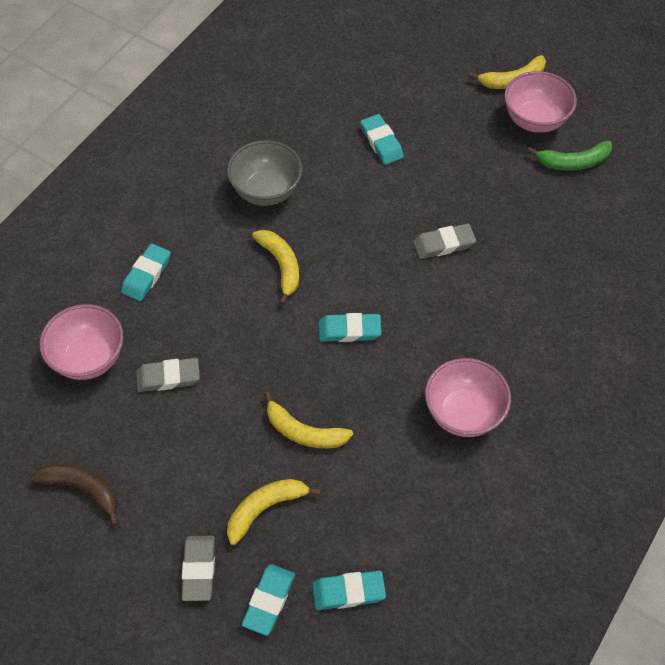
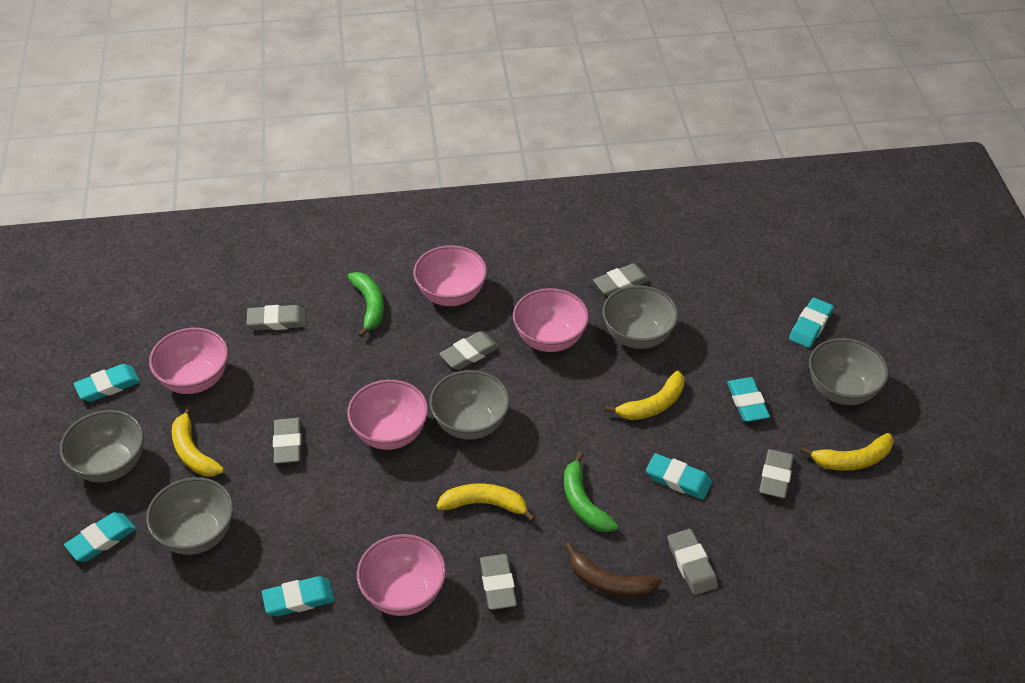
green banana: [527,141,612,170] = 1 -> [348,272,384,337] [564,452,618,532] = 2
grey bowl: [227,140,303,206] = 1 -> [60,410,144,482] [146,477,234,555] [430,370,510,440] [602,285,678,349] [809,338,889,405] = 5
grey eraser: [136,358,200,392] [181,536,215,601] [413,224,476,259] = 3 -> [247,305,306,330] [273,418,302,464] [439,331,499,370] [480,554,517,610] [593,263,650,297] [668,529,718,595] [759,449,794,498] = 7
pink bowl: [40,304,124,380] [425,358,511,437] [504,71,577,133] = 3 -> [149,328,228,394] [347,380,428,450] [357,534,446,616] [413,245,487,306] [513,288,589,352] = 5
turquoise eraser: [121,244,171,301] [242,564,295,636] [312,571,386,610] [319,313,381,342] [360,114,404,165] = 5 -> [64,512,136,562] [74,364,140,402] [262,576,335,616] [646,453,712,500] [727,377,770,422] [789,298,834,348] = 6

